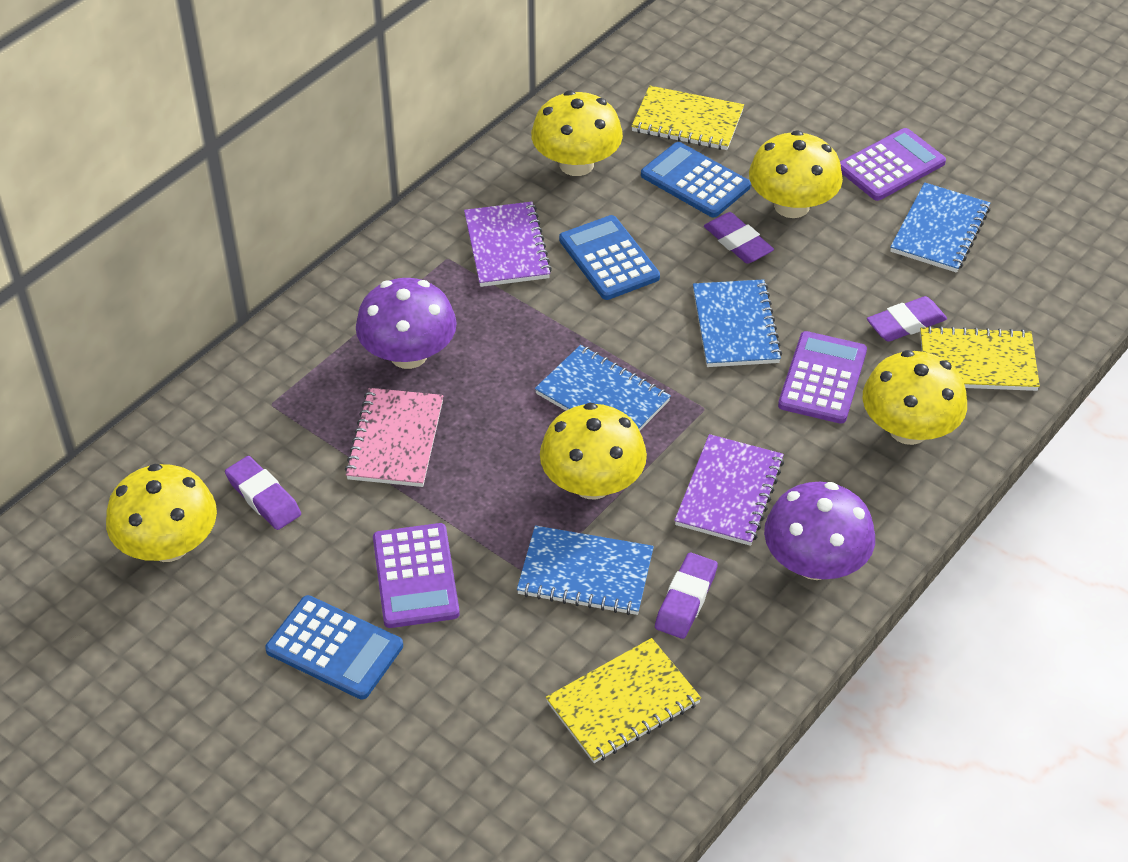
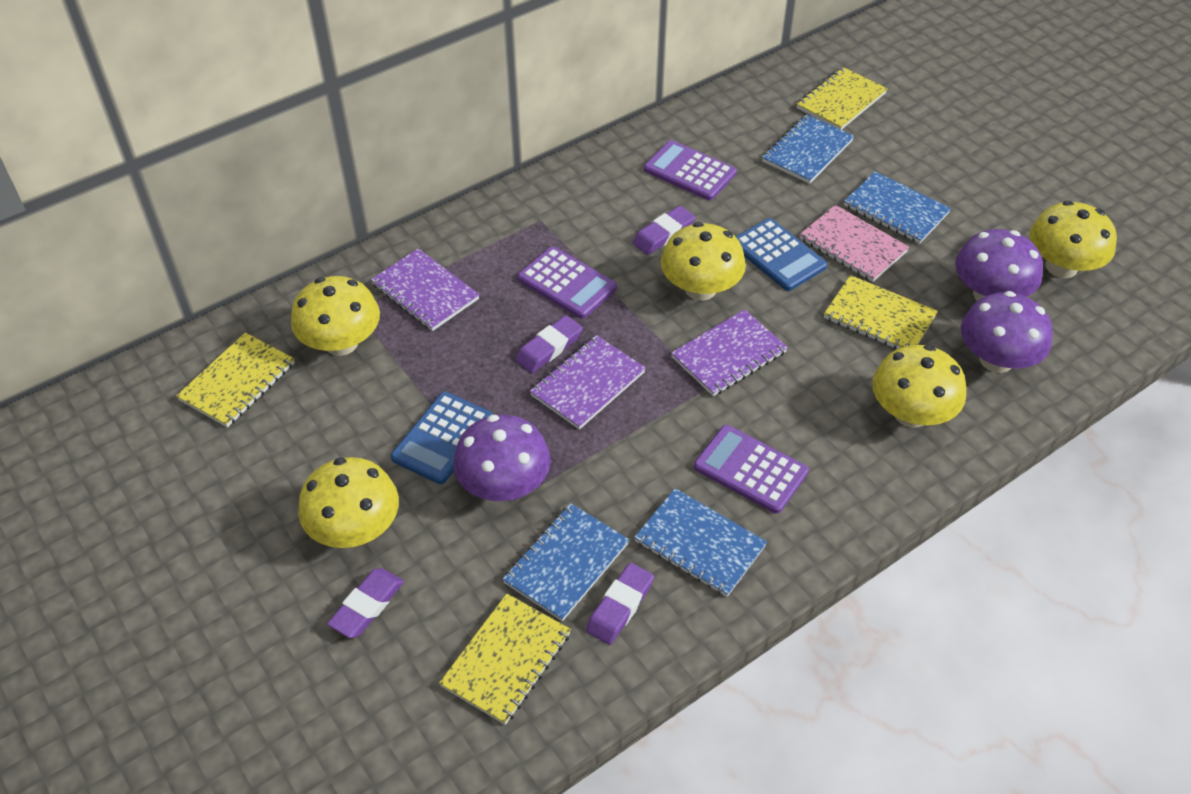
blue calculator: [265,595,403,700] [559,215,660,300] [641,142,751,217] = 3 -> [391,392,493,484] [736,218,827,291] = 2
purple mushroom: [356,278,457,369] [764,482,875,580] = 2 -> [453,414,551,501] [955,229,1043,301] [961,291,1053,373] = 3
purple notebook: [464,202,552,287] [674,434,784,546] = 2 -> [371,249,479,331] [530,335,646,430] [671,309,788,396] = 3
yellow notebook: [546,638,701,763] [631,86,744,150] [920,326,1040,391] = 3 -> [176,332,295,428] [439,594,571,725] [797,67,887,130] [824,275,938,349] = 4

